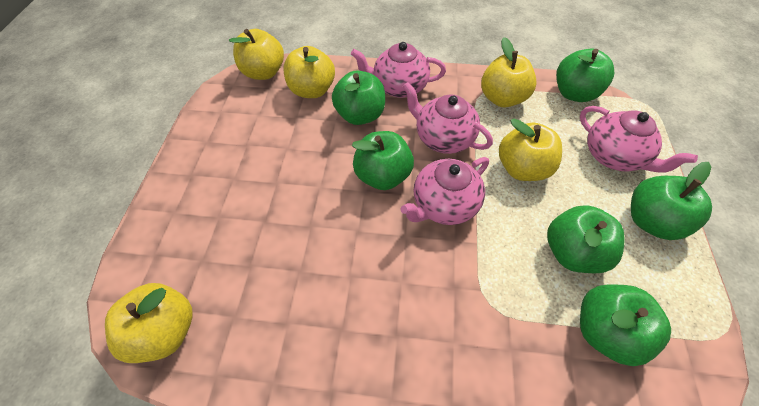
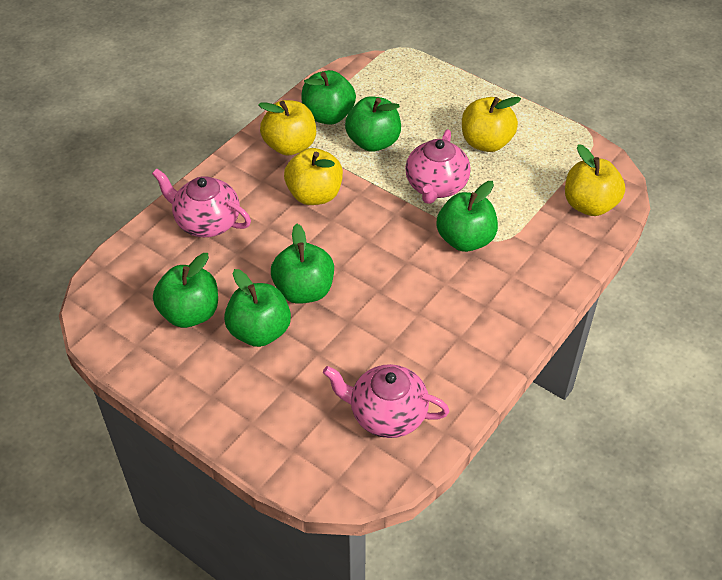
pink teapot: [351,42,446,98] [401,157,489,225] [403,82,493,154] [580,106,698,173] = 4 -> [152,169,251,237] [323,364,449,438] [405,129,471,204] = 3
yellow apple: [105,283,193,363] [229,29,284,80] [284,46,335,98] [481,37,537,107] [499,119,562,181] = 5 -> [258,100,316,155] [284,148,343,205] [462,97,521,152] [565,144,625,216] = 4

